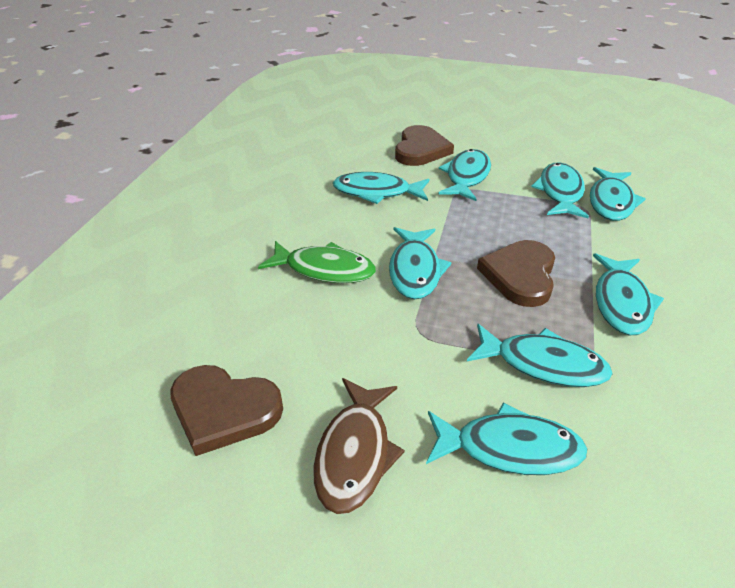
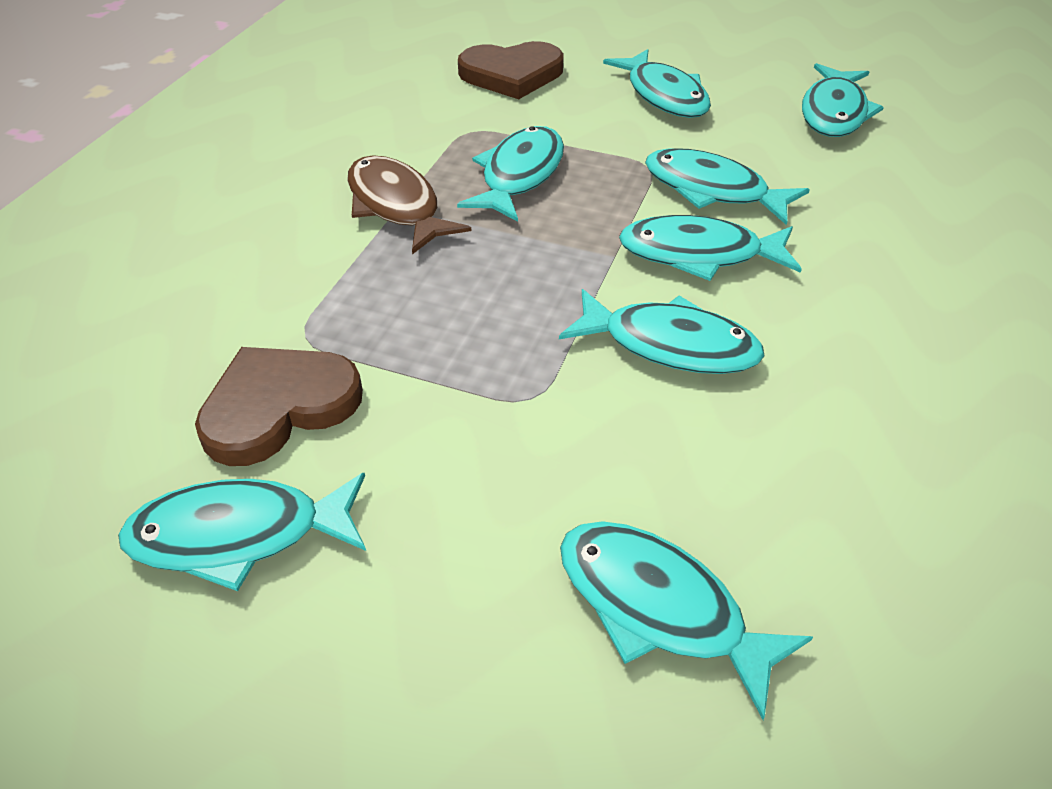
brown heart: [170,365,283,456] [395,125,454,166] [477,240,555,307] = 3 -> [195,347,363,466] [458,41,564,99] = 2
green fish: [258,241,376,283] = 1 -> none = 0

